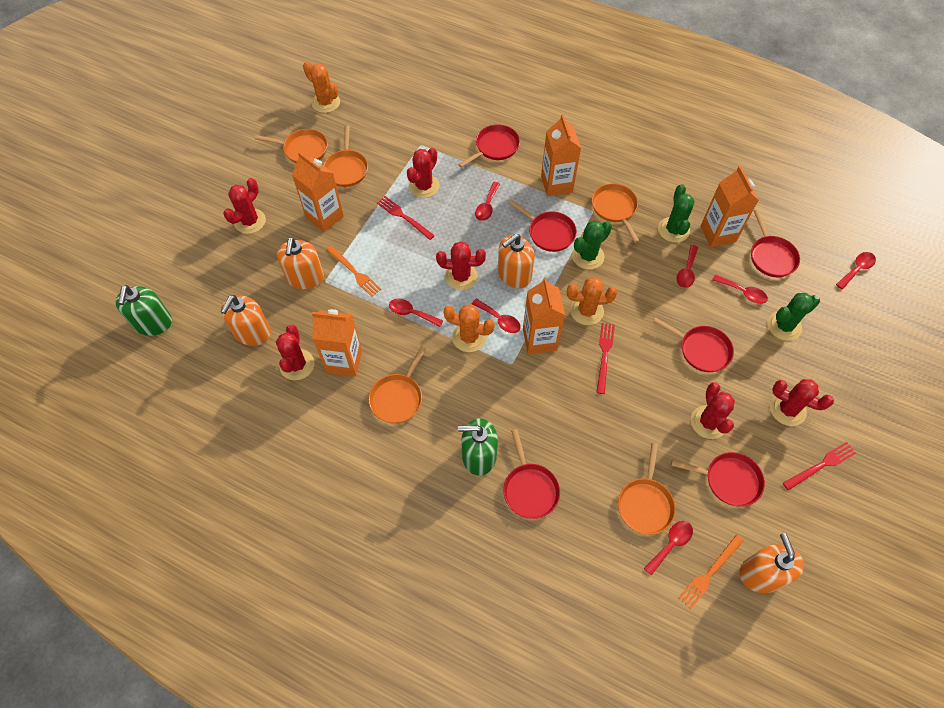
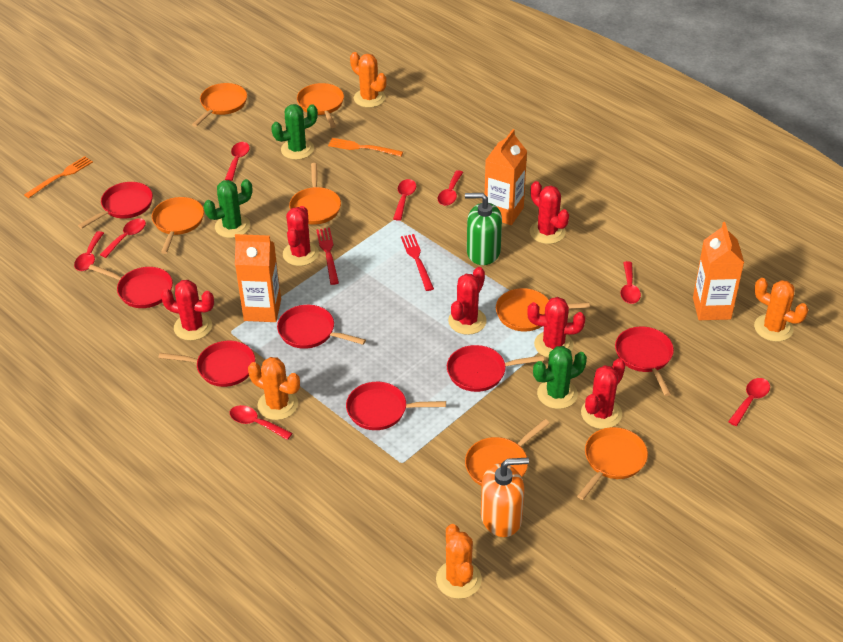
green soap dispenser: [116,285,172,336] [458,418,498,476] = 2 -> [465,193,502,265] = 1
orange cactus: [303,61,340,113] [443,304,495,352] [567,277,618,325] = 3 -> [248,357,300,420] [350,52,387,108] [436,524,482,599] [754,278,808,342] = 4
orange carton: [292,152,344,232] [312,309,362,377] [523,277,565,354] [541,114,581,196] [701,166,759,247] = 5 -> [235,234,281,322] [485,129,527,225] [693,222,744,320] = 3
orange pan: [255,129,328,163] [324,126,368,187] [369,346,426,423] [592,183,639,243] [618,443,676,535] = 5 -> [152,197,204,254] [192,83,247,127] [289,163,341,225] [297,83,344,128] [465,419,550,486] [496,288,590,332] [577,427,648,500] = 7
orange soap dispenser: [221,295,271,346] [277,237,324,289] [498,234,535,288] [739,533,804,593] = 4 -> [481,457,529,537] = 1
red fork: [377,196,435,240] [596,323,615,394] [783,442,856,491] = 3 -> [316,228,339,285] [401,234,434,291] = 2
red pan: [458,124,520,168] [503,429,560,519] [508,199,577,252] [653,318,734,372] [671,452,765,507] [751,209,800,277] = 6 -> [78,182,153,229] [88,264,173,308] [158,341,255,387] [277,305,366,349] [346,382,446,430] [447,345,544,392] [615,326,674,396] = 7
red spoon: [389,299,443,327] [472,299,521,333] [475,182,500,221] [644,521,693,575] [677,245,698,288] [712,275,768,304] [836,252,876,289] = 7 -> [74,231,104,271] [100,218,146,258] [225,142,250,181] [230,405,292,440] [393,179,416,221] [438,170,463,206] [620,261,641,304] [728,378,770,426] = 8

